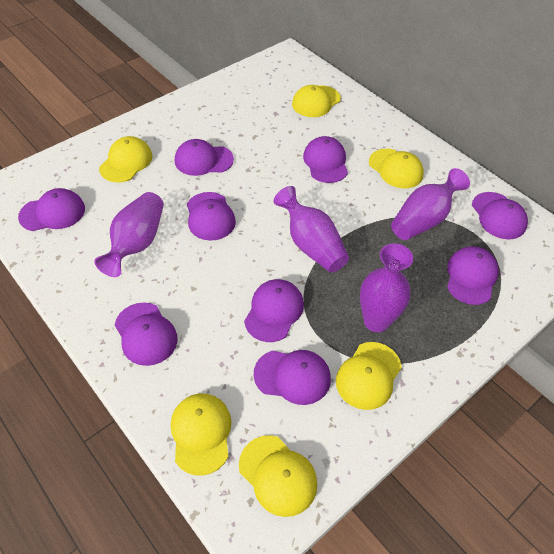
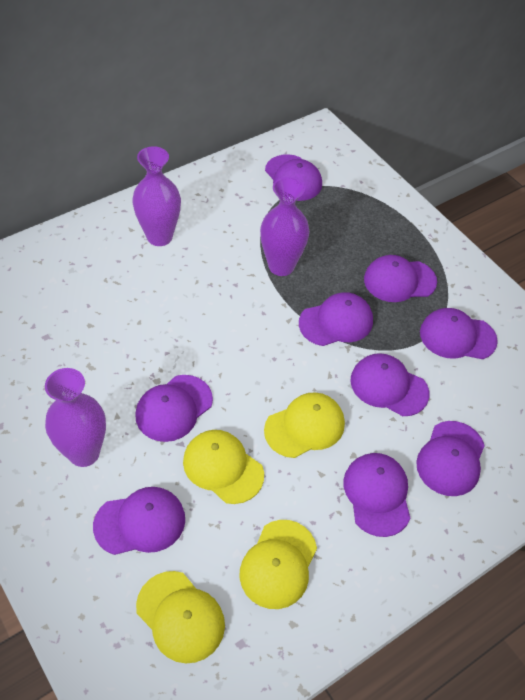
purple vase: [95,192,164,277] [274,186,349,273] [360,243,413,332] [391,168,470,240] = 4 -> [45,368,106,467] [132,146,181,246] [260,177,309,276] = 3
yellow cap: [99,136,152,182] [171,394,231,476] [239,435,318,517] [292,85,341,117] [336,342,402,410] [369,149,424,188] = 6 -> [136,571,225,663] [183,430,264,504] [239,520,317,609] [264,392,345,458] = 4

